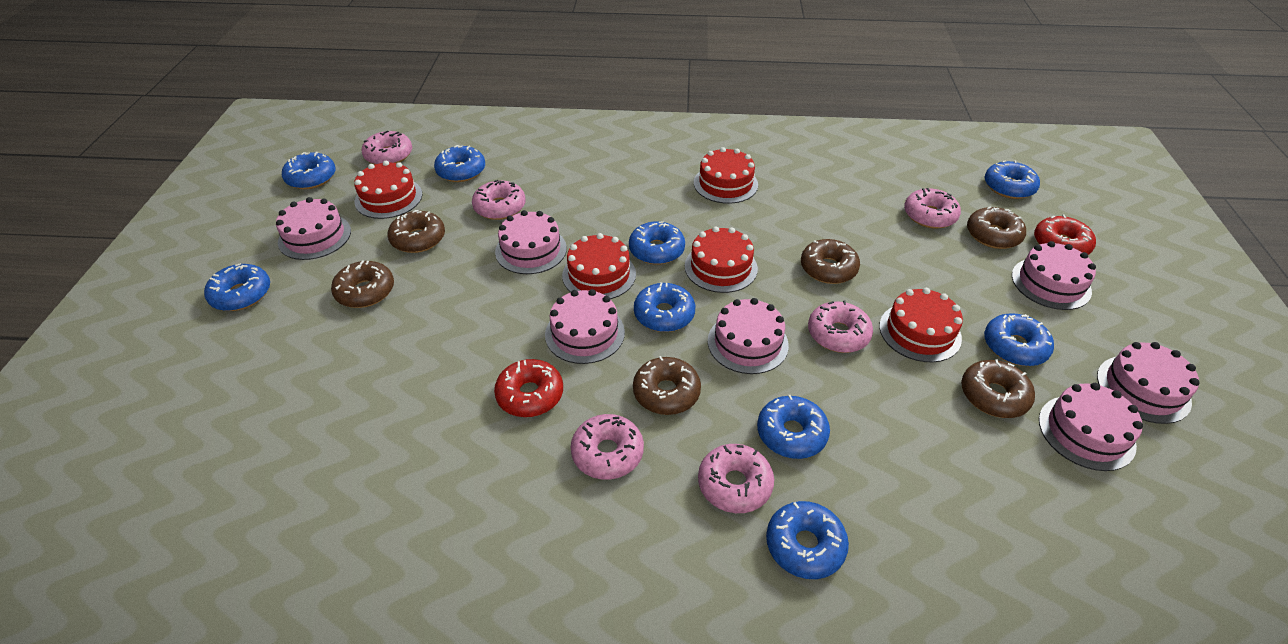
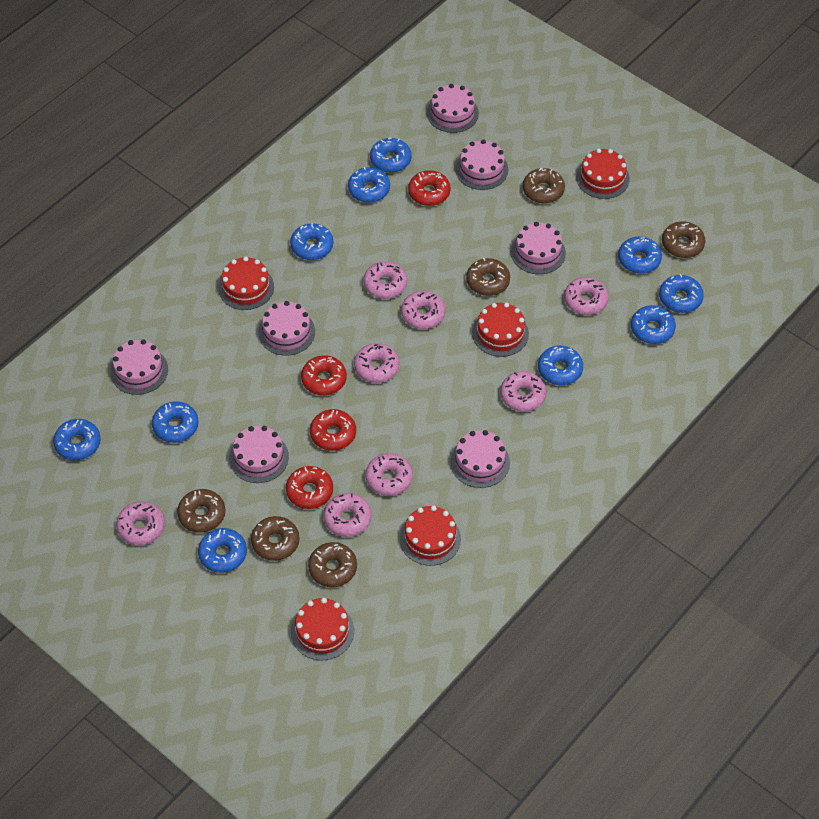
blue donut: [204,263,270,311] [282,152,336,189] [434,145,485,182] [629,221,685,265] [634,282,695,332] [757,395,830,459] [766,501,849,579] [984,313,1054,366] [985,160,1040,199] = 9 -> [53,419,101,460] [152,401,199,443] [198,528,247,573] [290,223,334,260] [348,167,390,203] [370,138,412,173] [538,346,583,385] [618,237,662,274] [631,305,676,344] [659,274,704,313] = 10
pink donut: [361,131,412,164] [472,180,526,220] [571,414,644,480] [698,444,774,513] [808,300,873,353] [904,188,961,229] = 6 -> [116,501,165,545] [323,493,372,537] [354,343,399,383] [363,261,407,299] [365,453,413,496] [401,291,445,329] [500,371,546,412] [564,277,609,315] = 8
red donut: [494,359,563,417] [1034,215,1096,255] = 2 -> [286,466,333,509] [301,355,347,395] [310,409,356,451] [408,170,451,206] = 4

